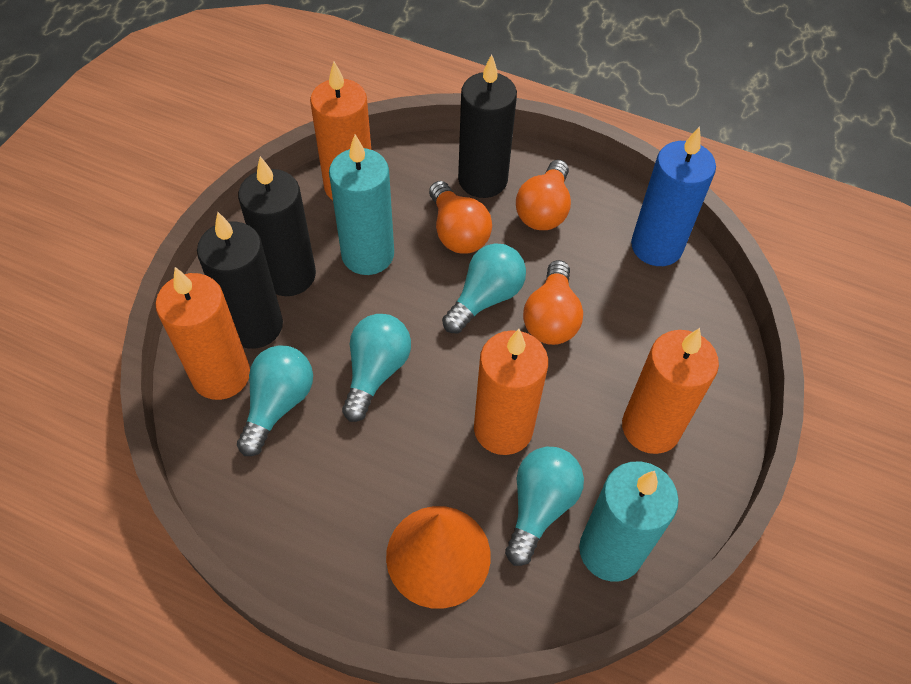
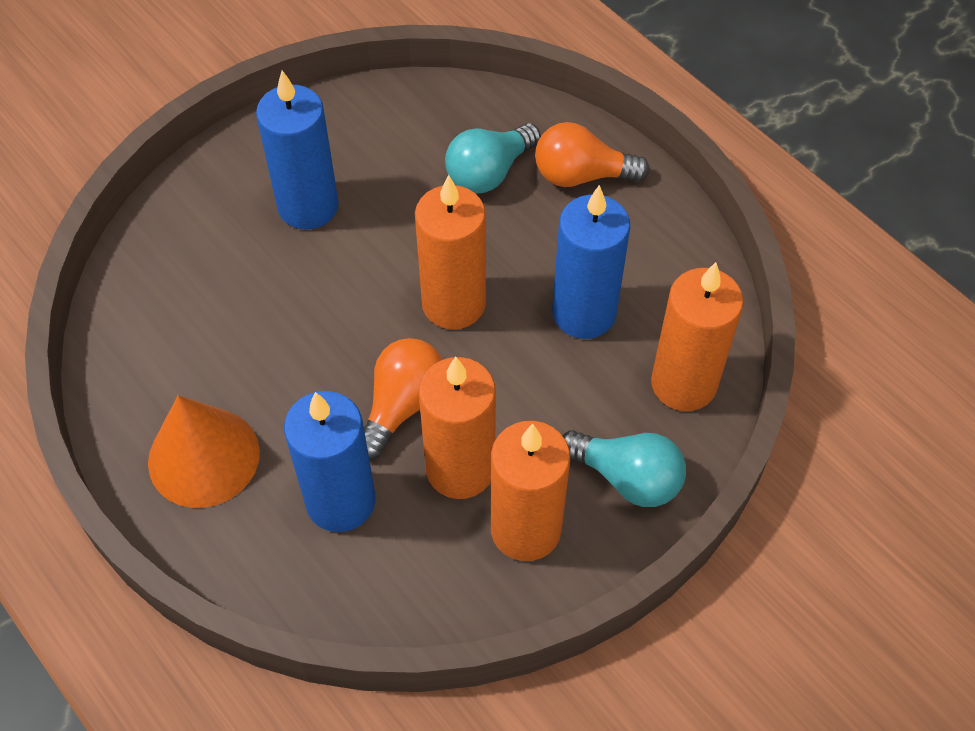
black candle: [197,212,283,349] [238,156,316,296] [458,54,517,198] = 3 -> none = 0
blue candle: [631,126,716,266] = 1 -> [256,71,339,230] [284,391,375,532] [552,185,630,339] = 3
orange light bulb: [429,181,492,253] [516,160,571,230] [523,260,583,345] = 3 -> [364,338,442,460] [535,122,650,187] = 2
turquoise candle: [329,135,394,275] [579,461,679,582] = 2 -> none = 0
turquoise light bulb: [237,345,313,456] [342,314,411,422] [442,243,526,333] [505,447,584,566] = 4 -> [445,123,541,194] [562,430,686,507] = 2

